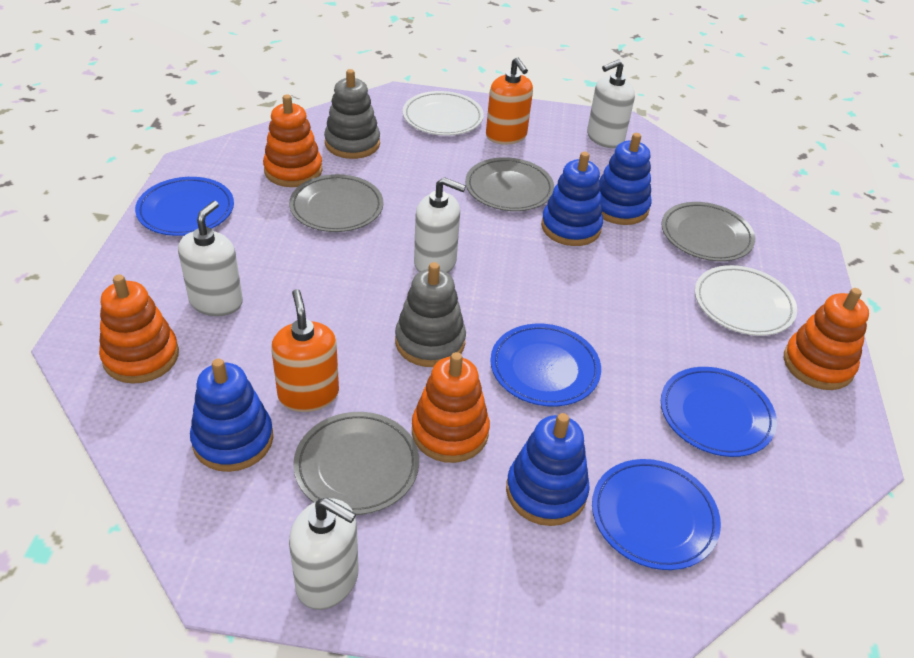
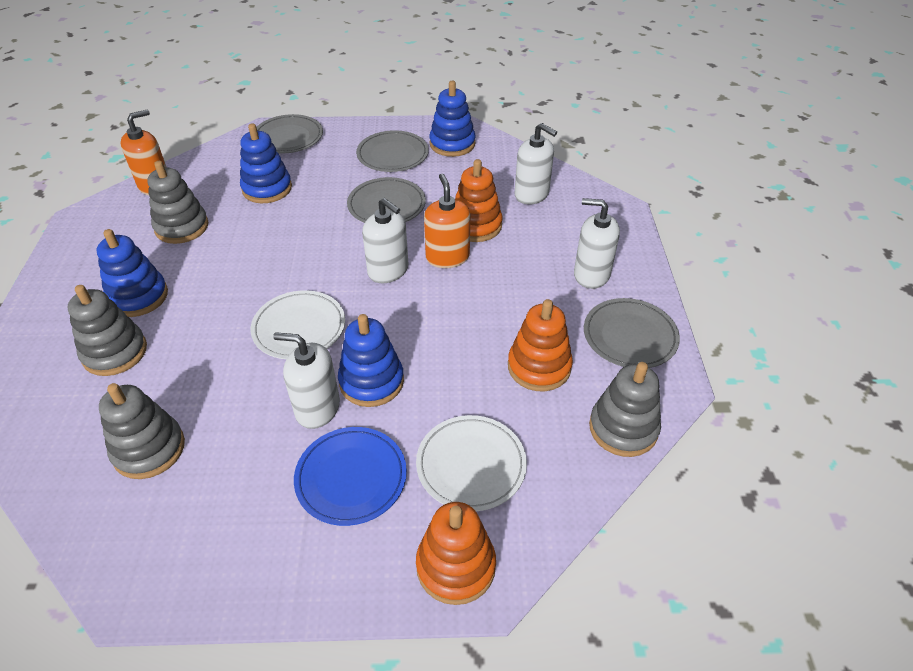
blue plate: [135,177,234,236] [490,324,601,407] [592,459,721,570] [661,367,777,457] = 4 -> [294,427,407,526] = 1
grey stacking toy: [324,69,380,159] [395,262,466,367] = 2 -> [68,285,147,376] [99,383,185,479] [147,161,208,244] [589,362,661,457] = 4
orange stacking toy: [99,274,179,384] [263,95,322,187] [412,352,490,463] [784,288,869,390] = 4 -> [416,502,496,605] [455,159,503,242] [508,299,573,391] = 3

